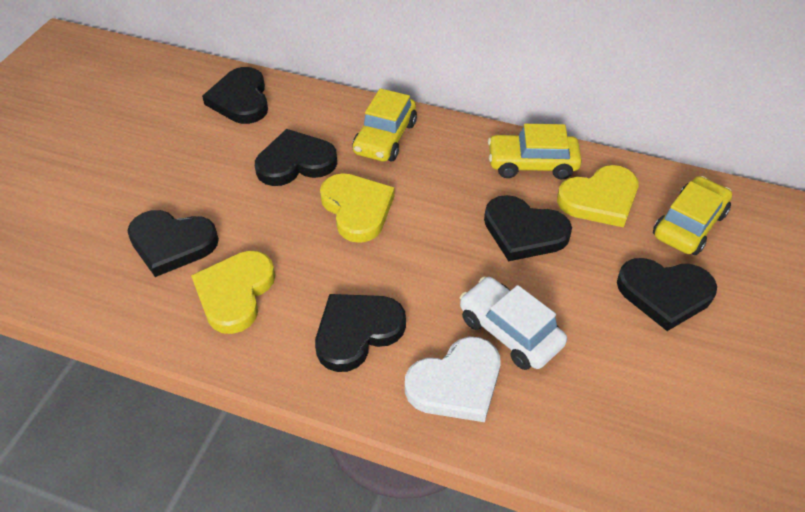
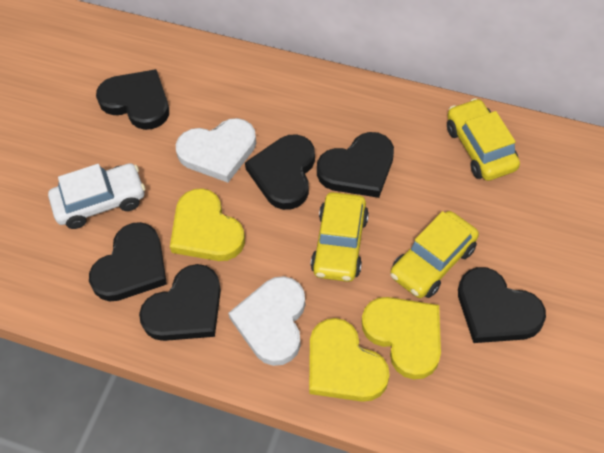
white heart: [405,337,501,422] = 1 -> [176,118,256,183] [228,276,306,366] = 2

